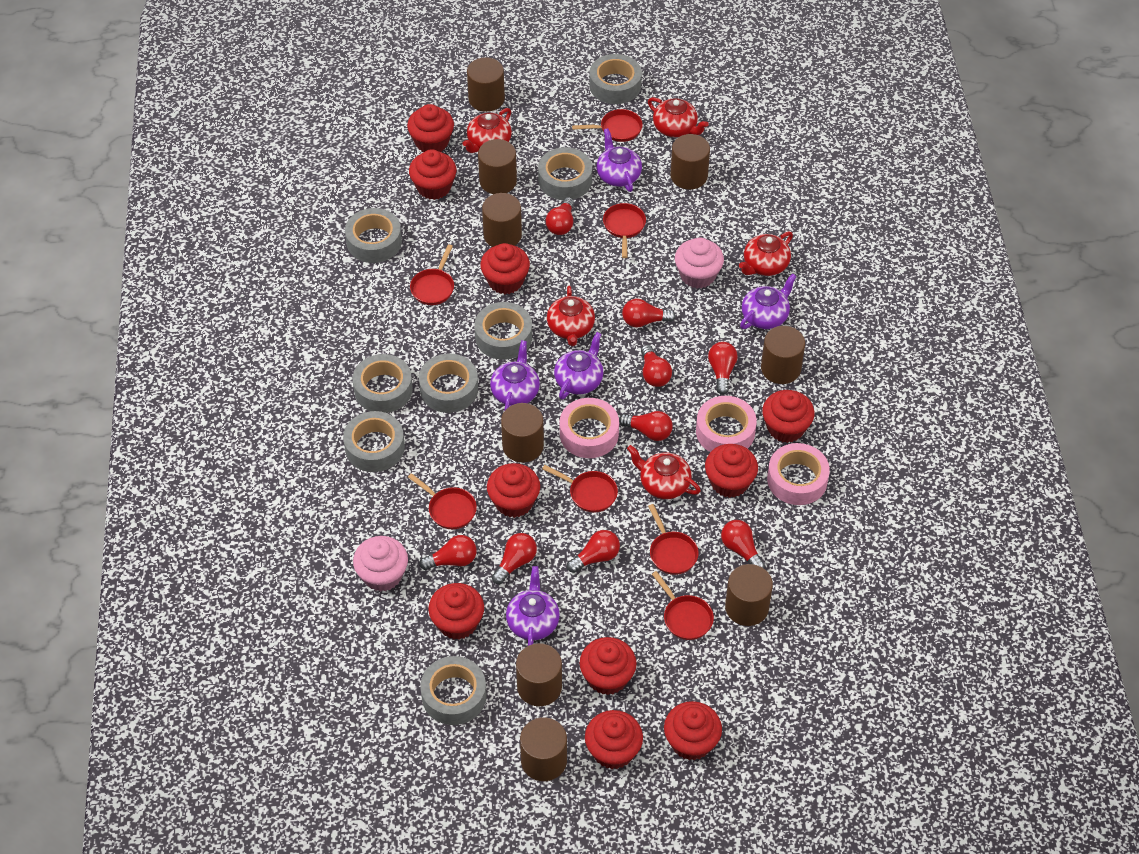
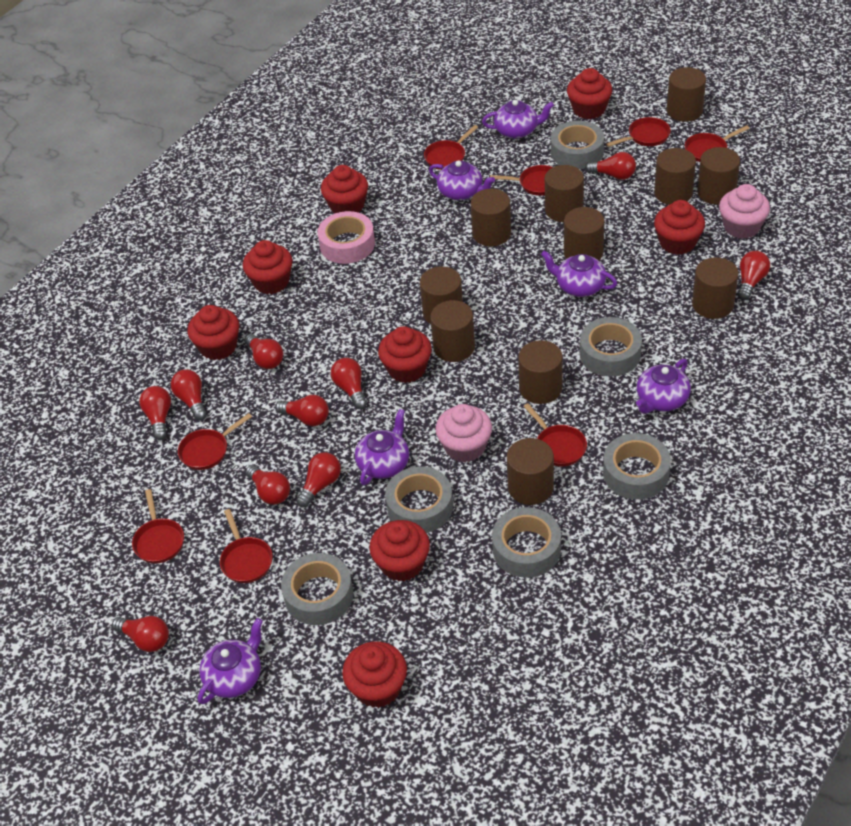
brown cylinder: [467,57,505,112] [478,139,517,194] [482,193,522,247] [501,403,544,463] [516,643,562,706] [520,717,567,781] [670,134,710,189] [725,564,773,626] [761,326,805,384] = 9 -> [420,266,463,324] [430,300,475,362] [471,189,511,246] [507,438,554,505] [518,340,563,404] [545,165,584,222] [564,207,604,260] [654,148,696,205] [667,67,706,122] [692,257,739,319] [697,147,740,205] = 11
grey tape: [343,411,405,472] [345,208,402,263] [353,354,413,413] [419,354,478,413] [420,656,487,725] [474,302,532,360] [538,147,592,200] [589,54,642,104] = 8 -> [281,553,353,625] [385,466,453,533] [492,507,561,578] [551,121,604,169] [580,317,642,377] [603,433,671,500] = 6
pink tape: [560,398,619,458] [696,396,757,452] [767,443,830,505] = 3 -> [317,211,375,264] = 1
purple teapot: [490,340,540,410] [506,566,560,646] [554,332,603,399] [597,128,642,192] [740,274,797,329] = 5 -> [198,618,263,704] [355,409,409,485] [429,160,495,200] [482,100,554,139] [541,251,617,297] [636,359,691,413] = 6
red cupcake: [407,104,454,152] [409,149,456,200] [428,583,484,640] [480,243,530,294] [487,463,540,518] [580,637,637,695] [585,710,643,769] [664,701,722,760] [705,444,758,498] [762,390,815,443] = 10 -> [187,305,239,360] [243,240,292,294] [321,165,368,213] [342,641,407,708] [369,520,430,581] [378,326,432,383] [567,68,612,119] [654,200,705,255] = 8
red light bulb: [419,535,477,570] [492,533,537,584] [546,197,574,235] [567,530,620,573] [619,411,673,441] [622,299,676,328] [641,345,672,387] [708,342,738,395] [721,520,765,568] = 9 -> [112,616,169,652] [139,386,171,440] [171,369,207,420] [245,334,283,369] [246,465,290,505] [275,395,329,426] [296,452,341,508] [331,358,367,409] [585,152,636,180] [738,251,770,300] = 10
red pan: [408,473,477,529] [410,244,454,305] [542,465,618,512] [572,109,643,142] [603,203,646,258] [648,504,699,575] [652,571,714,640] = 7 -> [132,489,184,564] [178,413,252,470] [220,509,273,583] [424,125,478,170] [490,165,553,196] [523,403,587,466] [606,117,671,147] [685,125,750,162] = 8
red teapot: [462,108,512,153] [547,286,595,346] [627,445,701,499] [648,97,709,138] [739,231,793,276] = 5 -> none = 0

